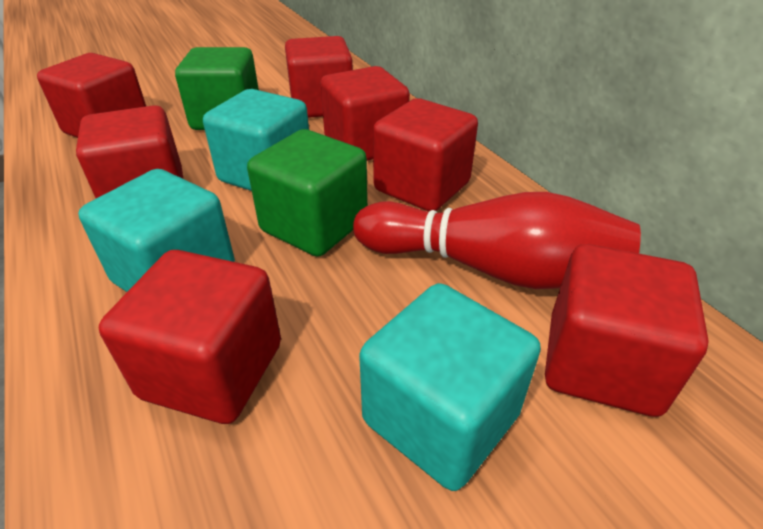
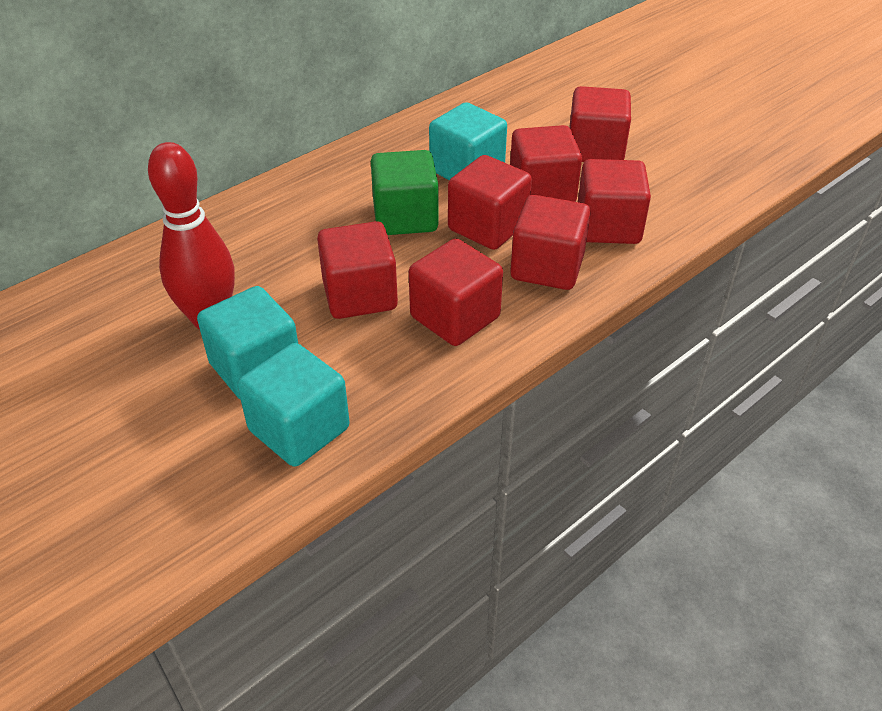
green cube: [175,47,259,130] [247,129,368,257] = 2 -> [371,150,439,235] = 1

